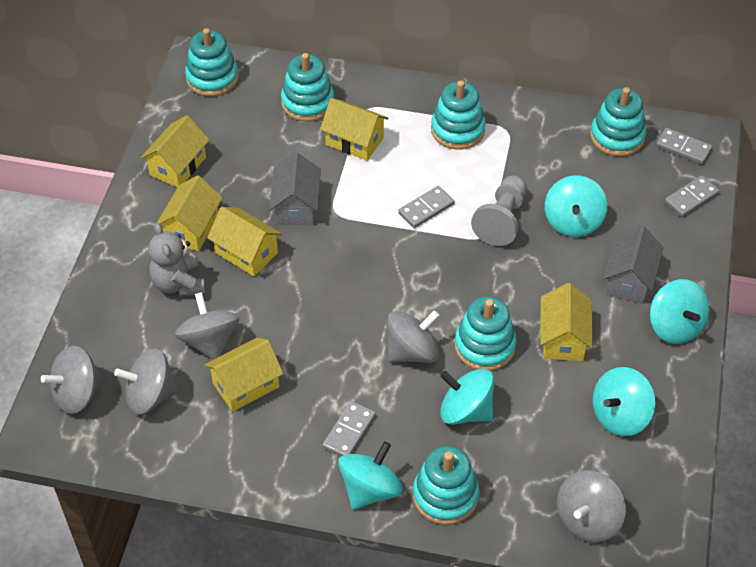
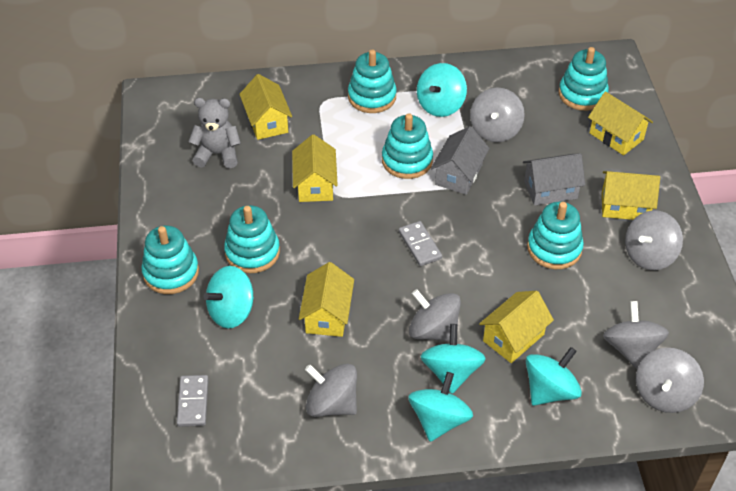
grey domino: [322,401,376,456] [398,186,454,228] [656,128,712,164] [665,176,720,217] = 4 -> [177,375,208,427] [399,221,442,266] = 2
grey pawn: [471,176,527,246] = 1 -> none = 0
grey spinning top: [41,346,103,414] [114,349,179,415] [175,292,240,360] [387,310,439,363] [557,470,626,543] = 5 -> [305,364,357,417] [409,289,461,342] [470,88,525,142] [603,301,669,369] [625,210,683,270] [636,348,704,413] = 6

